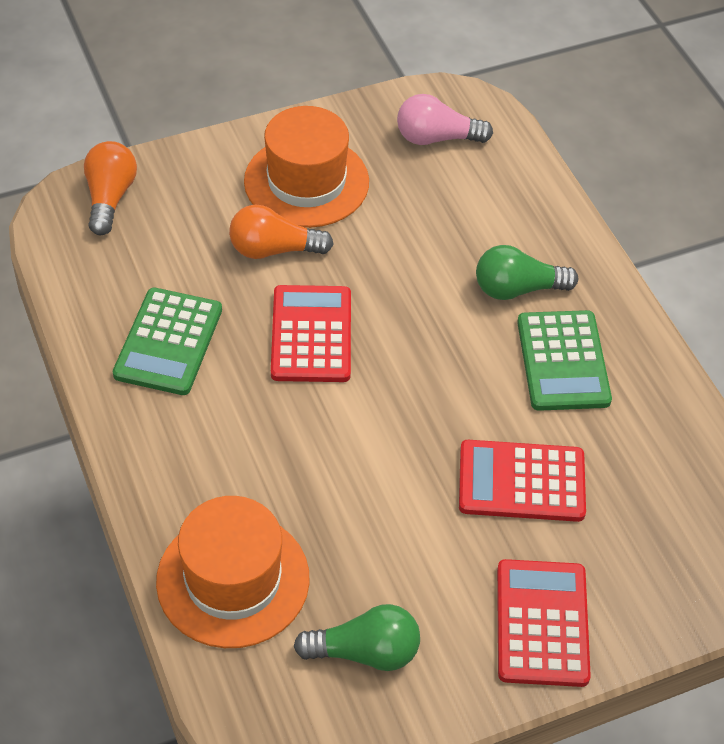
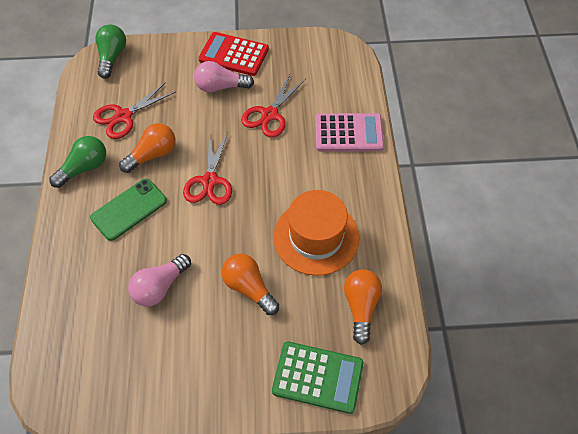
green calculator: [113,288,222,395] [517,310,612,411] = 2 -> [272,341,363,414] = 1
green phone: none = 0 -> [90,179,167,241] = 1
orange hat: [156,496,310,648] [244,106,369,228] = 2 -> [273,190,359,276] = 1
orange light bulb: [84,141,137,235] [229,204,333,259] = 2 -> [119,123,175,173] [222,254,279,315] [344,269,382,345] = 3
pink calculator: none = 0 -> [315,113,384,152] = 1
pink light bulb: [397,94,493,145] = 1 -> [128,254,191,306] [194,61,254,93] = 2
red calculator: [271,285,351,382] [459,440,586,522] [497,559,591,687] = 3 -> [198,32,269,76] = 1
red scissors: none = 0 -> [93,82,176,139] [183,132,232,205] [241,74,306,138] = 3

